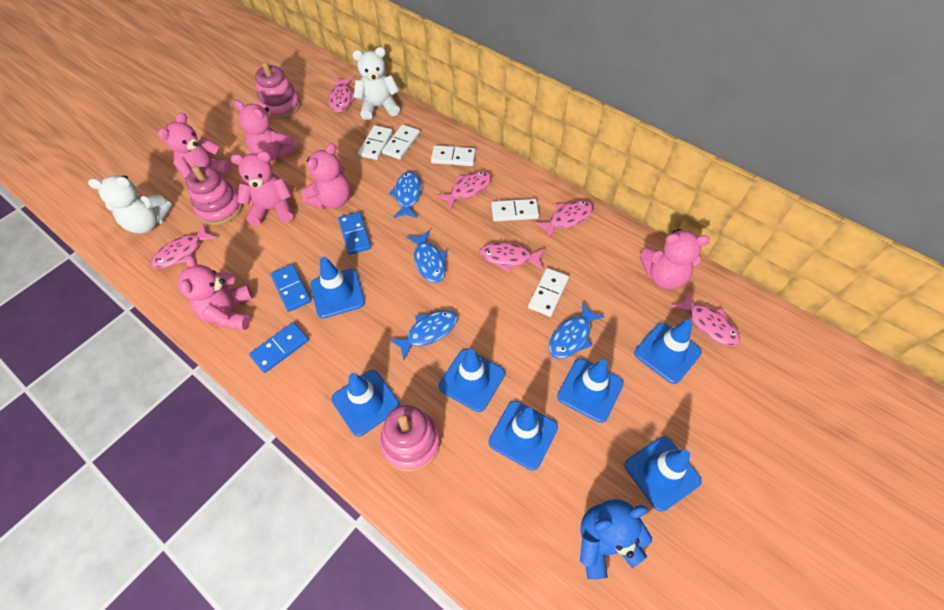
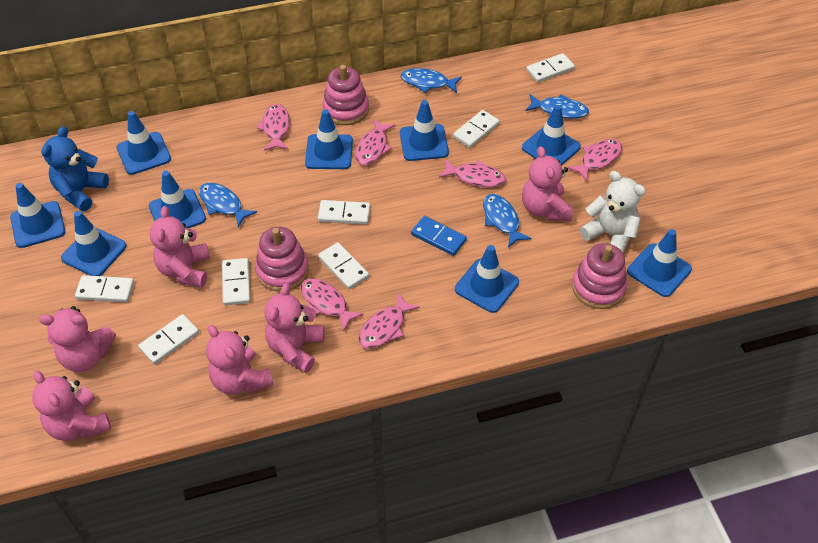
blue domino: [249,322,309,373] [270,264,311,312] [338,212,371,255] = 3 -> [411,216,467,256] = 1
blue traffic cone: [310,257,365,318] [331,370,400,436] [439,349,505,412] [489,401,558,470] [557,359,624,423] [625,436,702,512] [634,319,702,384] = 7 -> [10,183,65,248] [61,211,126,276] [117,111,171,175] [149,171,206,228] [305,109,353,169] [400,100,449,161] [455,245,519,313] [522,105,581,166] [627,229,692,297] = 9
white domino: [358,125,393,160] [382,124,420,160] [431,145,476,166] [491,199,539,222] [528,268,569,317] = 5 -> [75,275,134,302] [138,314,199,364] [222,258,250,306] [318,200,370,225] [318,242,369,289] [453,110,500,148] [526,53,575,83] = 7
white teddy bear: [88,175,172,233] [352,47,400,120] = 2 -> [580,171,646,253] = 1

